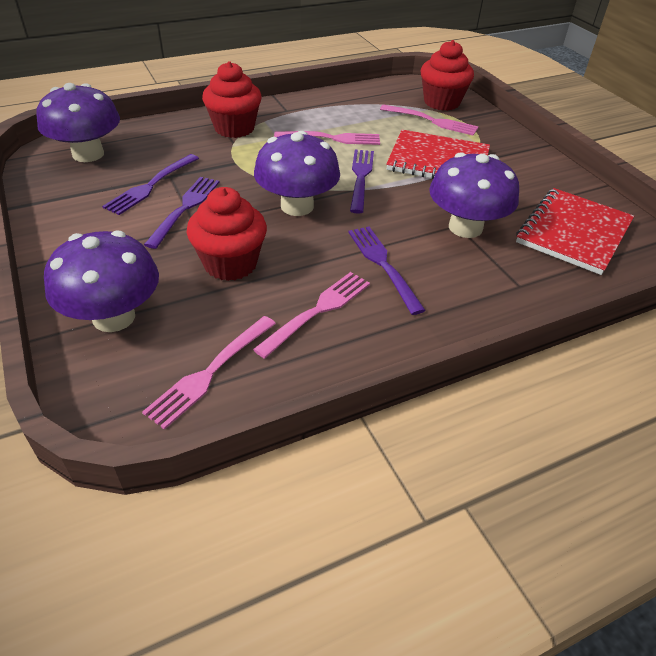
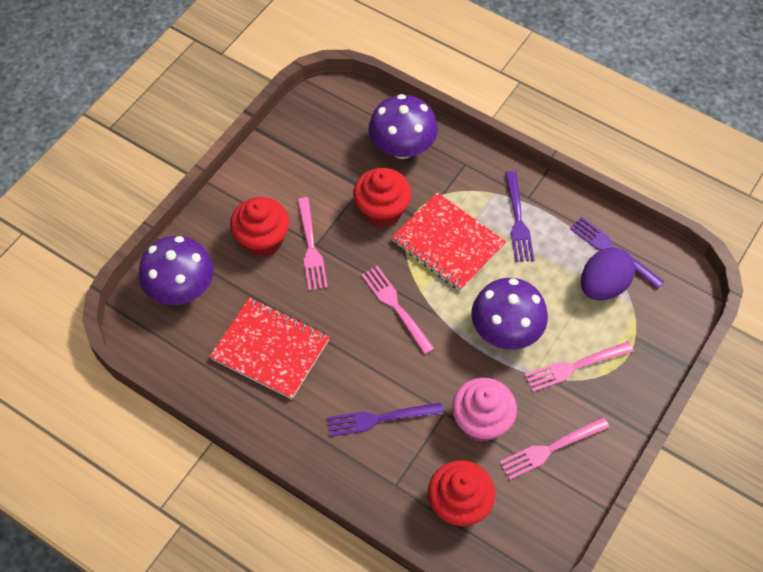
pink cupcake: none = 0 -> [452,378,517,442] = 1
purple egg: none = 0 -> [581,247,635,301] = 1
purple fork: [102,154,199,215] [144,177,220,249] [348,227,426,315] [350,150,374,214] = 4 -> [327,403,443,437] [505,171,534,262] [570,217,664,289] = 3
purple mushroom: [36,83,120,162] [44,230,159,332] [254,131,340,216] [429,152,519,238] = 4 -> [139,235,214,305] [368,94,438,159] [471,278,548,350] = 3

